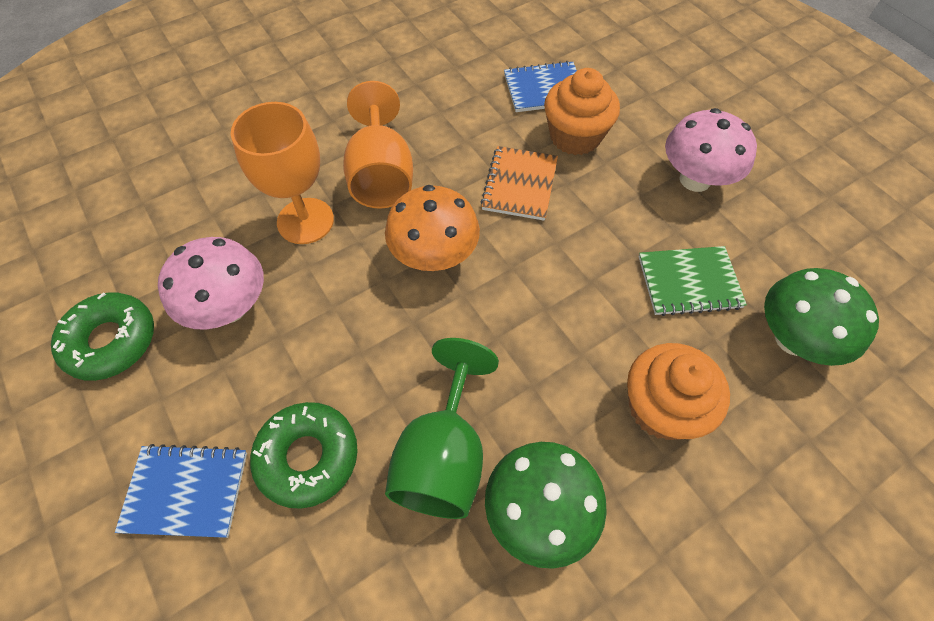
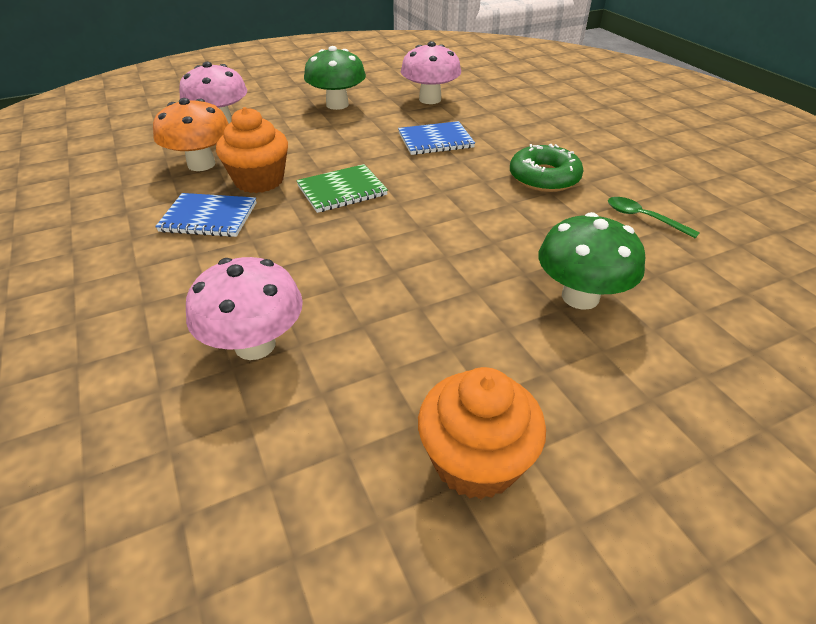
green donut: [51,292,154,381] [250,402,358,509] = 2 -> [510,144,584,192] = 1
green goblet: [385,338,499,519] = 1 -> none = 0
green spoon: none = 0 -> [608,197,700,238] = 1
orange goblet: [231,102,334,244] [343,81,413,208] = 2 -> none = 0
orange notebook: [480,146,558,221] = 1 -> none = 0
pink mushroom: [158,237,264,330] [665,108,757,192] = 2 -> [179,62,247,123] [186,257,303,360] [401,41,461,104] = 3

